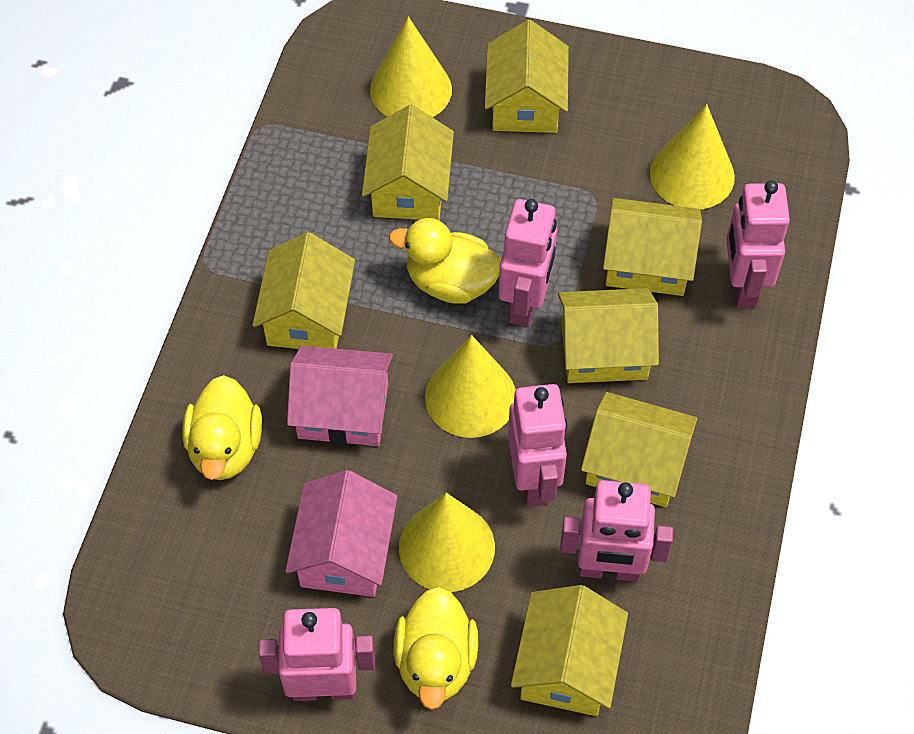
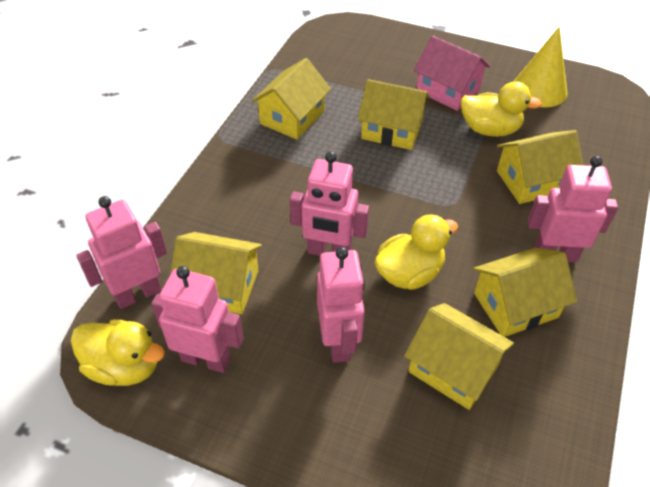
pink house: [285,470,398,597] [287,346,393,446] = 2 -> [414,36,490,111] = 1
yellow cone: [370,16,452,117] [399,493,495,592] [425,335,516,438] [650,104,735,209] = 4 -> [513,26,568,107] = 1
yellow house: [252,232,355,349] [362,105,454,220] [485,20,569,133] [511,585,628,716] [558,288,659,383] [581,392,697,507] [603,198,702,296] = 7 -> [170,232,262,314] [251,58,331,140] [358,79,430,150] [404,303,514,410] [473,248,577,337] [497,130,583,204] = 6

